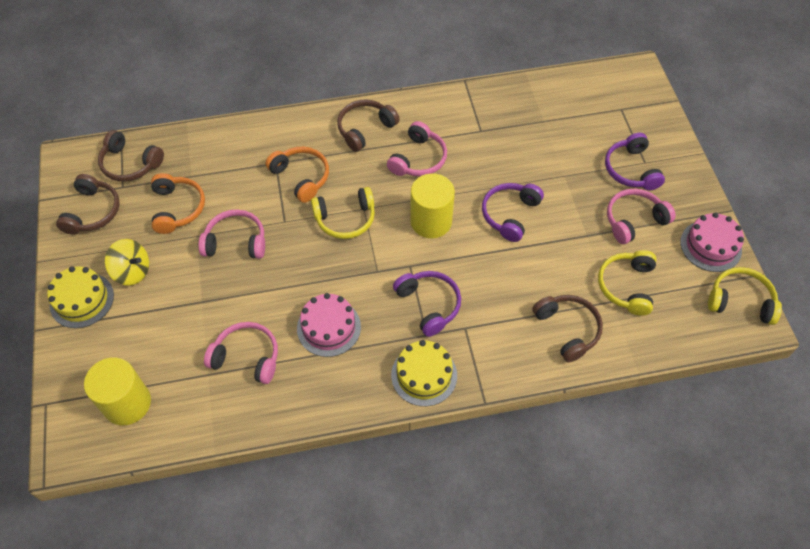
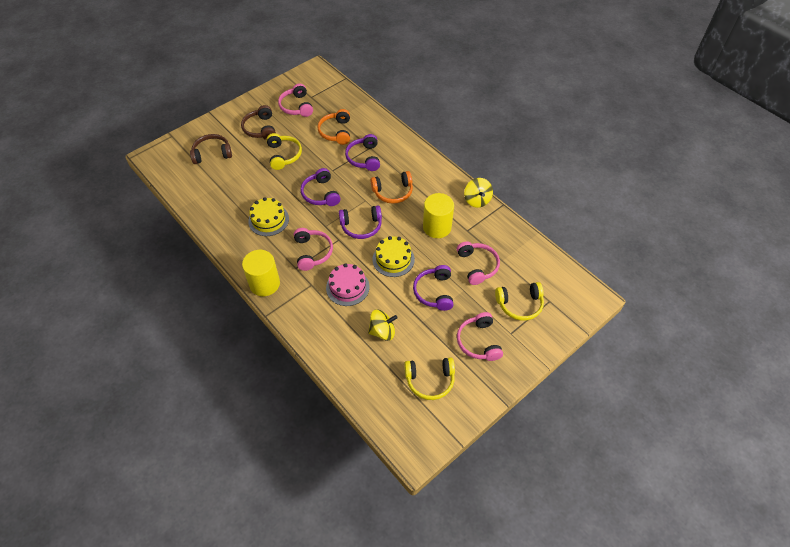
brown headphones: [56,174,120,235] [98,130,164,182] [337,99,400,152] [532,295,603,362] = 4 -> [190,134,232,164] [241,105,276,140] = 2
pink cake: [297,293,361,357] [680,212,744,272] = 2 -> [326,263,370,306] = 1
purple headphones: [393,271,461,337] [482,183,544,242] [605,133,665,191] = 3 -> [300,168,340,206] [339,206,382,239] [345,134,380,171] [413,265,453,311] = 4
yellow spinning top: [105,239,149,286] = 1 -> [368,310,398,341] [464,178,493,208] = 2

